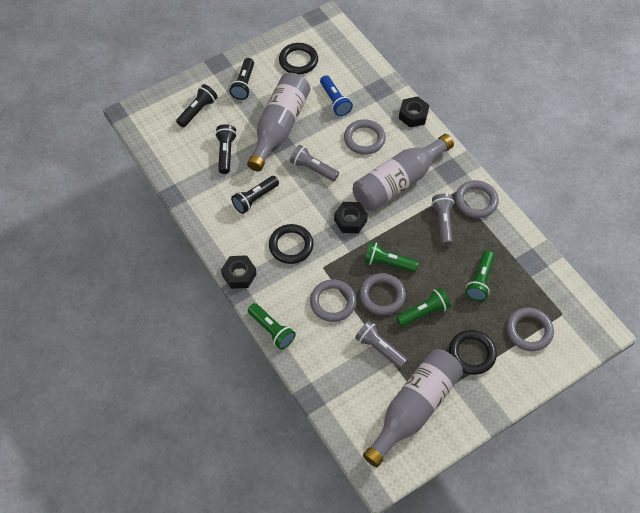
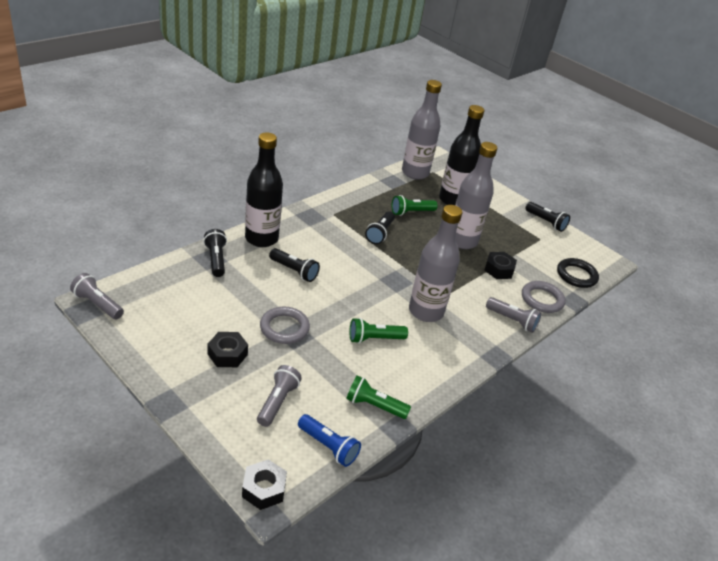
black bottle: none = 0 -> [245,132,283,247] [439,105,484,205] = 2
black ring: [269,224,314,264] [279,43,318,75] [449,330,497,375] = 3 -> [557,258,599,288] = 1
green flashlight: [248,303,296,350] [364,242,418,272] [396,288,451,327] [466,251,495,301] = 4 -> [346,375,411,419] [349,318,408,344] [392,195,438,216] = 3
grey ring: [310,279,356,322] [344,119,386,155] [360,273,406,315] [455,180,499,218] [506,307,554,351] = 5 -> [260,307,310,344] [522,281,565,313] = 2

